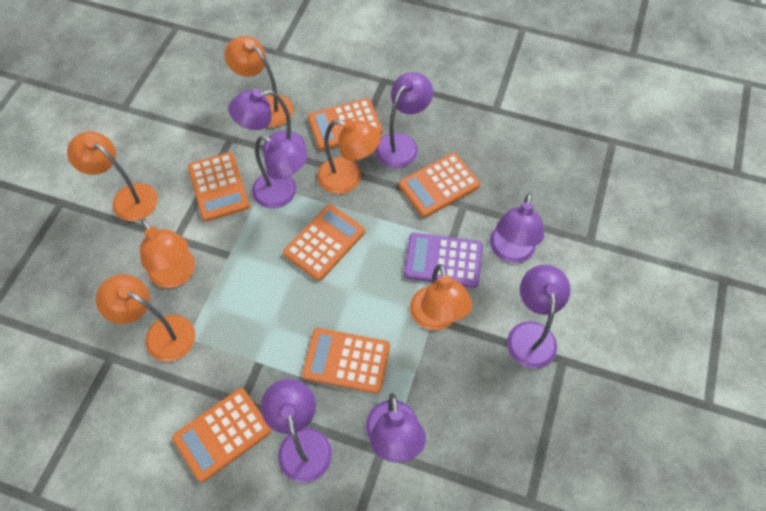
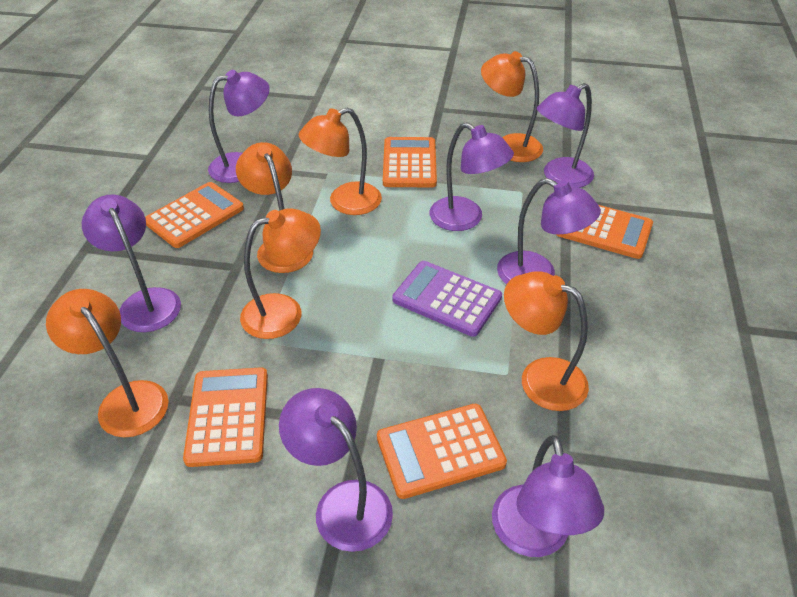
orange calculator: [172,388,271,482] [188,152,250,221] [283,204,365,281] [302,328,390,394] [308,98,383,150] [399,153,480,217] = 6 -> [145,182,244,248] [183,367,268,467] [377,404,507,499] [383,137,437,187] [556,205,653,259] = 5

